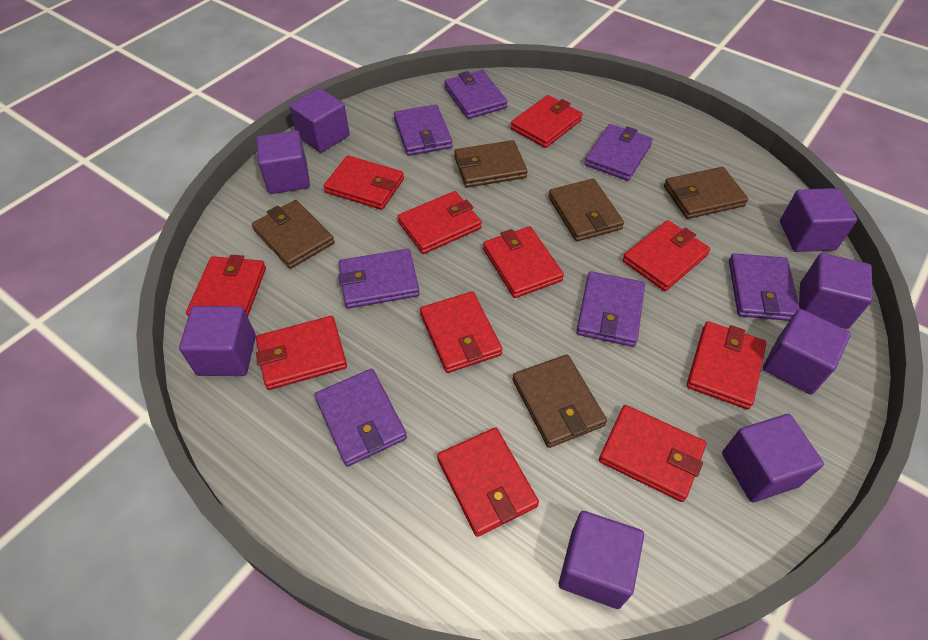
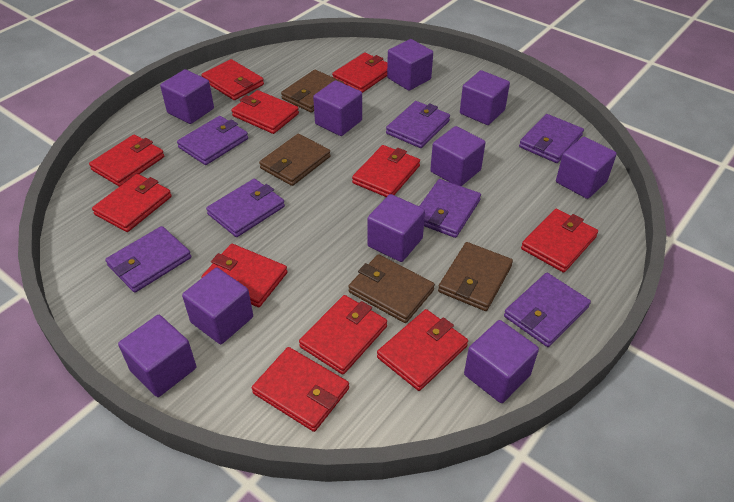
brown wallet: [252,200,335,269] [454,140,528,188] [512,355,607,448] [548,179,624,241] [664,167,748,219] = 5 -> [259,134,331,186] [281,70,344,113] [348,254,435,323] [438,242,513,311] = 4
purple cube: [179,306,256,376] [256,130,310,194] [289,88,350,153] [559,511,644,609] [722,414,824,502] [763,309,851,394] [780,188,857,252] [799,253,873,329] = 8 -> [118,315,196,397] [160,69,214,124] [182,268,253,344] [313,80,362,136] [367,194,425,262] [387,39,433,91] [430,126,485,186] [460,70,510,125] [464,320,539,403] [556,137,617,199] = 10

